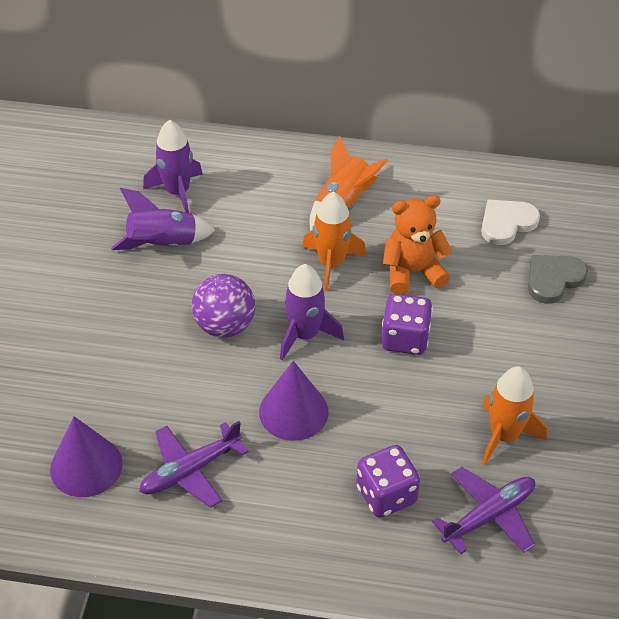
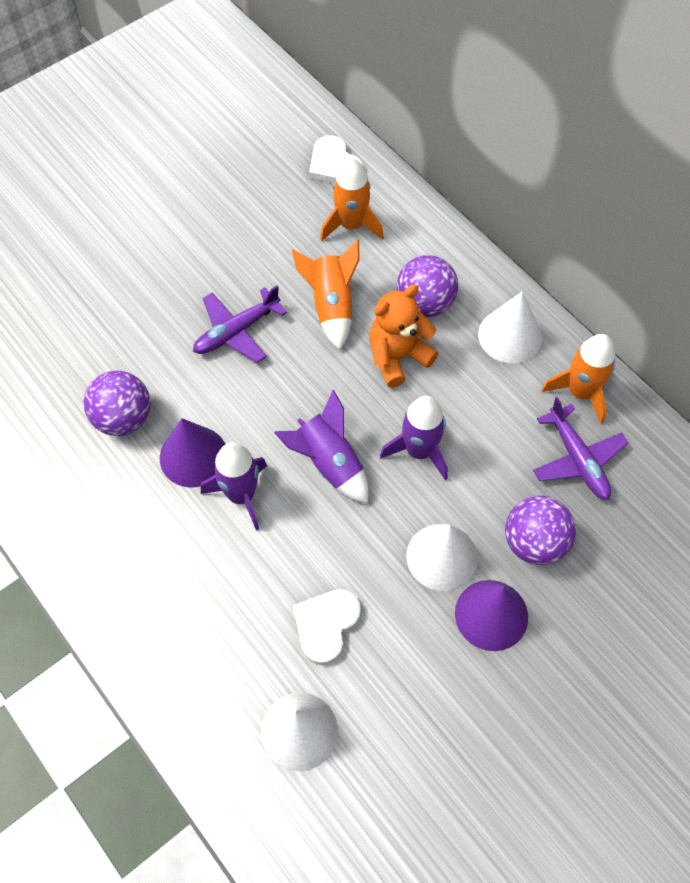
grey heart: [528,255,588,304] = 1 -> none = 0
purple ball: [192,274,256,338] = 1 -> [83,371,151,436] [397,255,458,317] [505,496,576,565] = 3
purple dice: [356,445,420,518] [382,294,433,355] = 2 -> none = 0
white cone: none = 0 -> [261,693,338,771] [407,524,478,591] [478,292,542,363] = 3
white heart: [481,199,540,245] = 1 -> [293,589,361,665] [309,135,363,183] = 2

